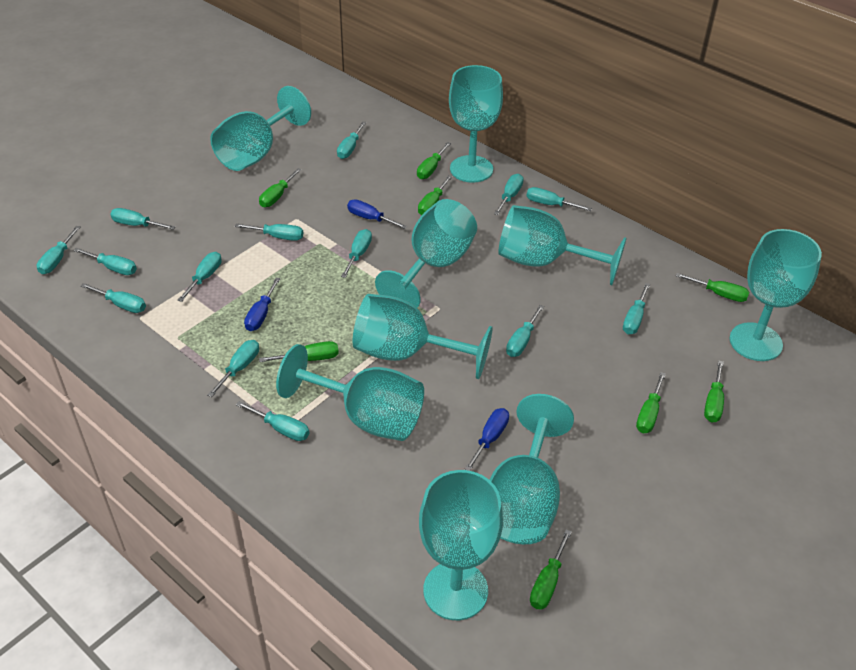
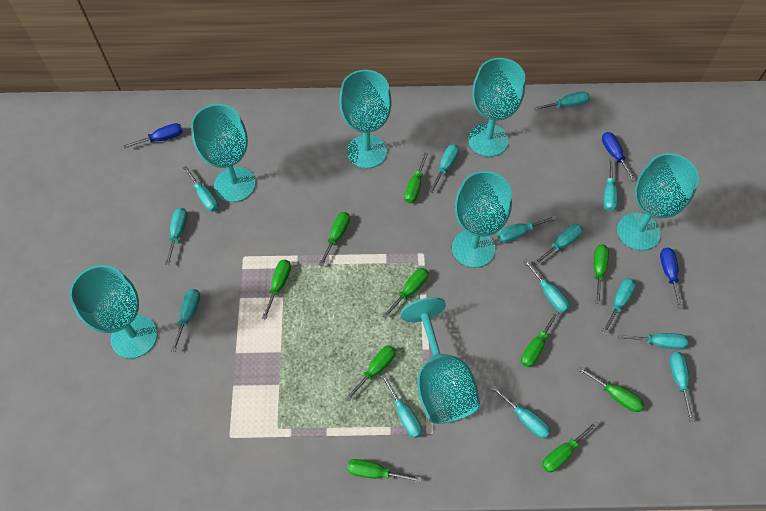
green screwdriver: [259,168,302,207] [259,341,339,362] [417,142,451,179] [418,175,452,215] [530,530,572,610] [636,372,666,433] [676,273,749,302] [704,360,724,422] = 8 -> [262,260,291,320] [319,212,350,267] [346,345,396,401] [347,459,422,482] [382,268,429,318] [404,152,428,203] [521,311,559,367] [542,421,599,472] [578,367,644,412] [594,244,609,304] = 10
turquoise goblet: [210,86,311,171] [276,344,424,441] [353,294,493,379] [375,199,477,308] [419,470,503,620] [449,65,503,183] [489,394,574,544] [498,205,626,285] [730,229,822,361] = 9 -> [69,265,157,359] [191,104,256,202] [339,70,392,169] [401,297,480,424] [452,171,512,268] [468,58,525,157] [617,153,699,251] = 7

